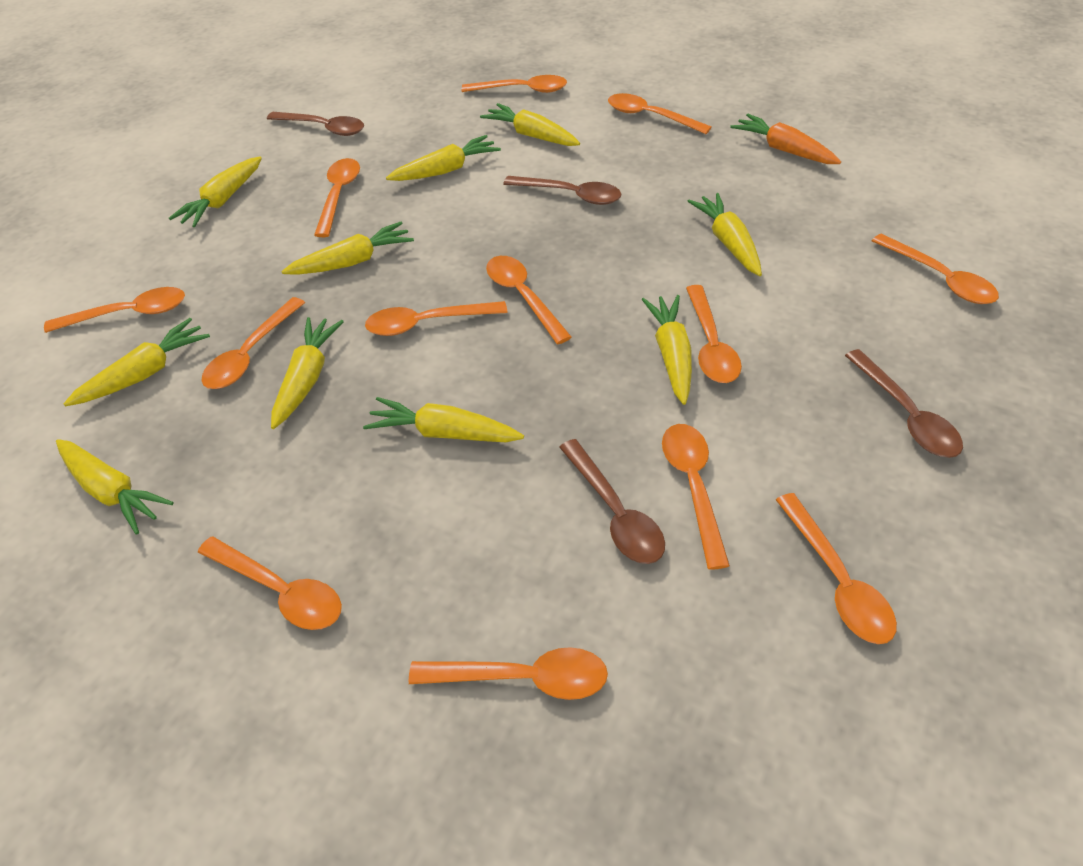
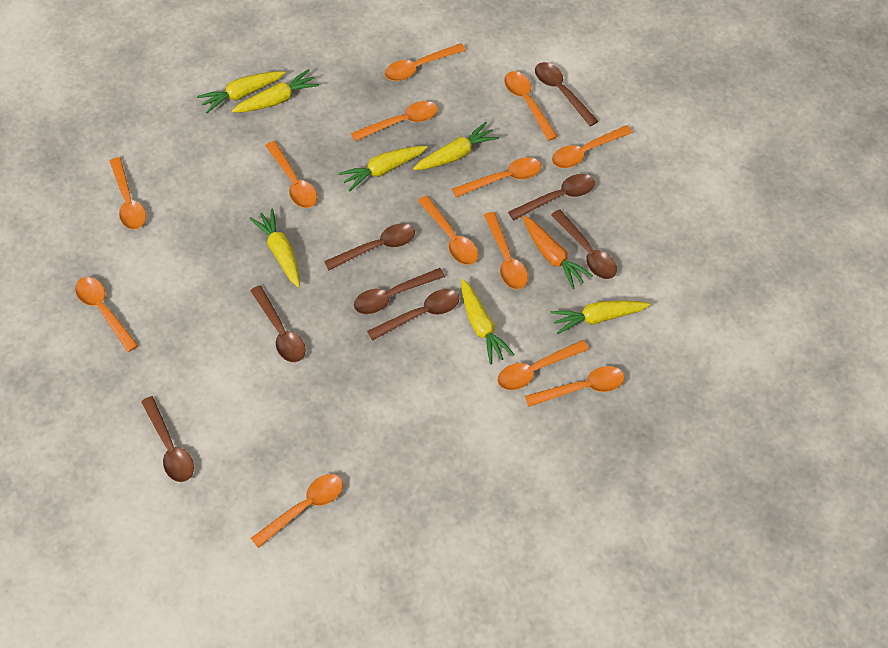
brown spoon: [267,112,364,136] [503,176,621,205] [559,439,665,564] [845,349,963,458] = 4 -> [141,396,194,482] [250,285,306,362] [324,223,415,270] [354,268,445,314] [367,289,459,341] [508,174,595,221] [535,62,598,127] [551,209,617,279] = 8
yellow carrot: [56,439,174,534] [63,318,210,406] [169,156,262,227] [271,317,344,429] [281,221,414,275] [363,397,524,442] [386,135,501,181] [480,103,580,146] [641,295,692,405] [688,193,762,276] = 10 -> [197,71,285,113] [232,69,319,112] [250,208,300,288] [339,146,428,191] [413,122,499,170] [461,279,515,365] [551,300,650,334] = 7

